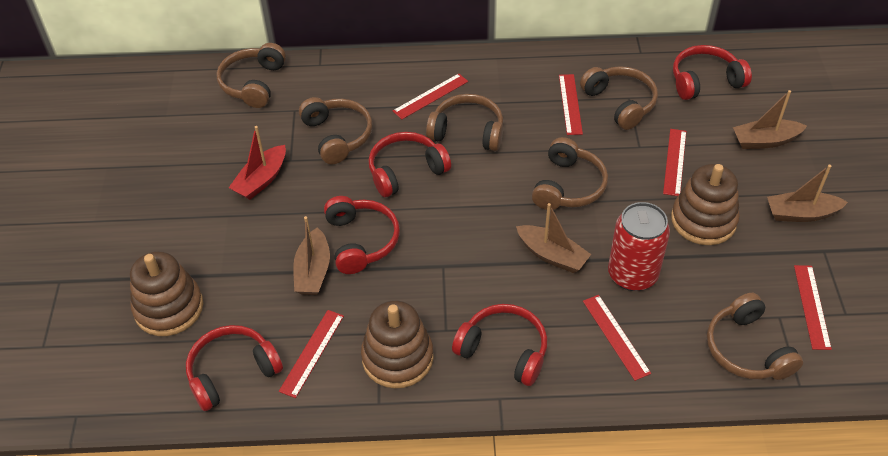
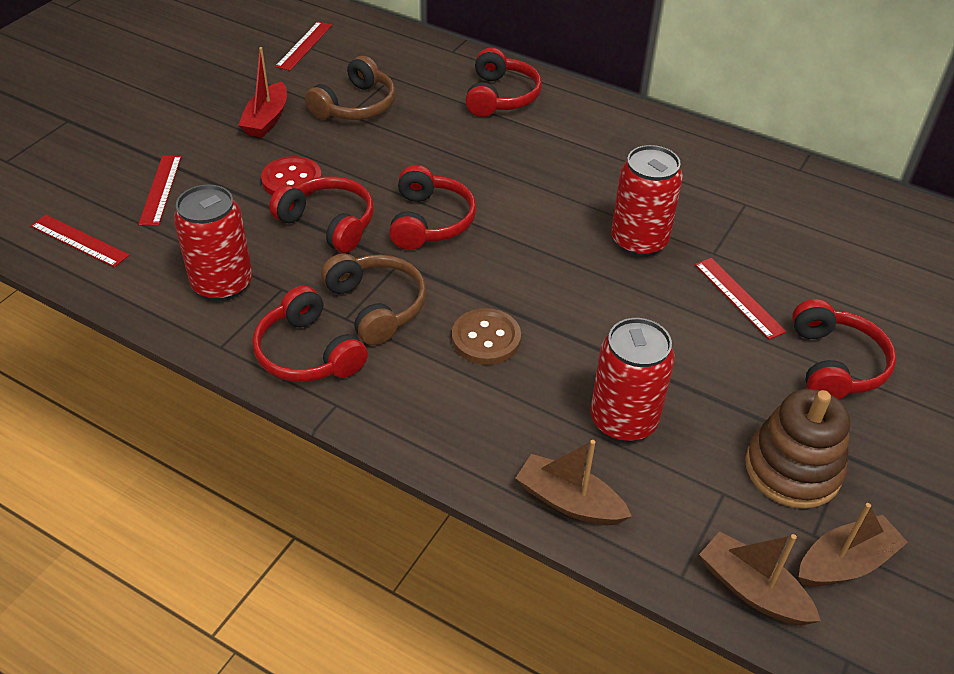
brown boat: [293,216,330,295] [516,203,591,273] [733,90,807,149] [767,165,848,222] = 4 -> [516,440,632,525] [699,531,821,626] [799,503,908,587] = 3
brown button: none = 0 -> [452,308,521,365] = 1
brown headphones: [216,43,286,108] [299,97,372,164] [426,94,503,151] [532,137,608,210] [580,66,658,130] [707,293,803,380] = 6 -> [305,56,395,120] [321,254,427,345] = 2
brown stacking toy: [130,251,203,336] [361,300,434,388] [671,164,740,245] = 3 -> [745,389,850,509] = 1
red button: none = 0 -> [261,156,322,196] = 1
red can: [608,202,670,291] = 1 -> [174,184,252,301] [590,318,675,442] [611,145,683,257] = 3
red ruler: [279,310,344,398] [393,73,468,119] [559,74,583,135] [583,295,651,381] [663,129,686,196] [794,265,832,350] = 6 -> [30,215,130,267] [139,156,181,225] [275,22,332,71] [695,258,787,340] = 4

